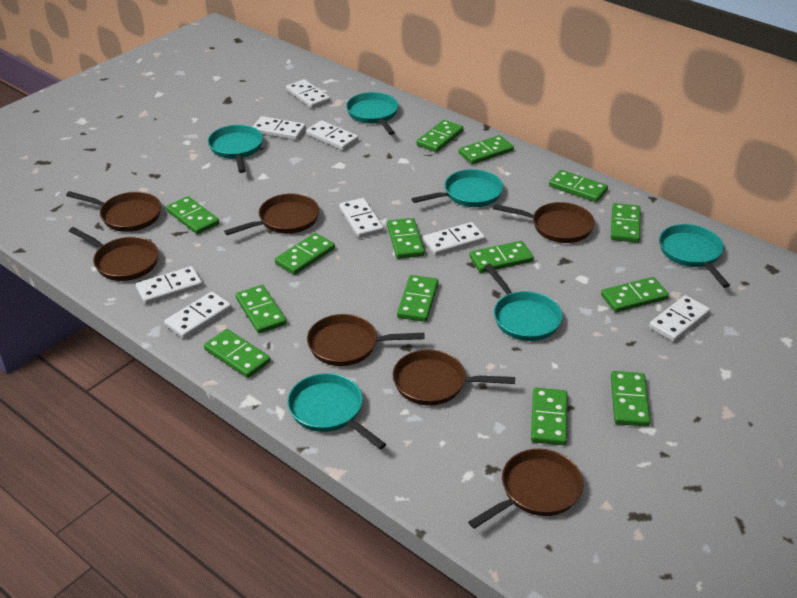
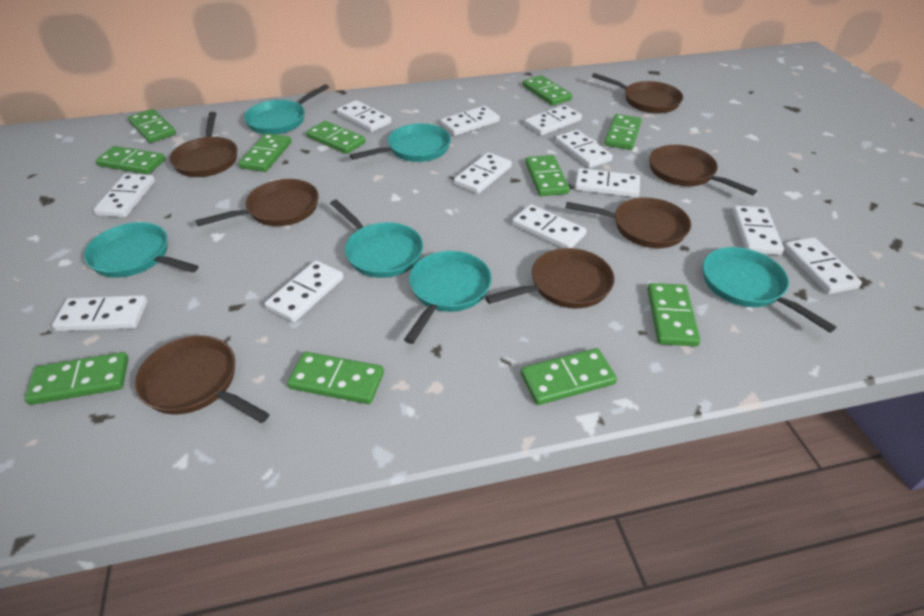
green domino: [166,196,219,235] [204,329,271,378] [236,285,287,334] [275,233,335,275] [387,218,425,259] [397,275,439,322] [417,120,463,152] [459,135,514,164] [469,241,534,273] [531,388,567,445] [549,170,608,202] [601,277,669,312] [611,203,641,243] [611,371,650,427] = 14 -> [24,352,129,405] [96,146,166,174] [128,109,176,143] [239,133,291,172] [287,352,384,404] [306,121,366,154] [521,348,617,405] [522,75,572,106] [525,155,570,196] [604,114,642,150] [647,283,701,346] = 11
white domino: [136,266,203,305] [164,292,232,339] [253,116,306,140] [286,79,330,108] [306,120,359,150] [339,198,384,238] [423,222,485,256] [649,295,710,342] = 8 -> [52,295,148,331] [93,174,155,217] [265,260,344,323] [337,100,391,132] [441,106,500,136] [454,152,512,194] [512,204,587,248] [524,105,582,136] [555,130,613,168] [575,168,640,198] [732,206,784,255] [783,237,862,294] = 12

